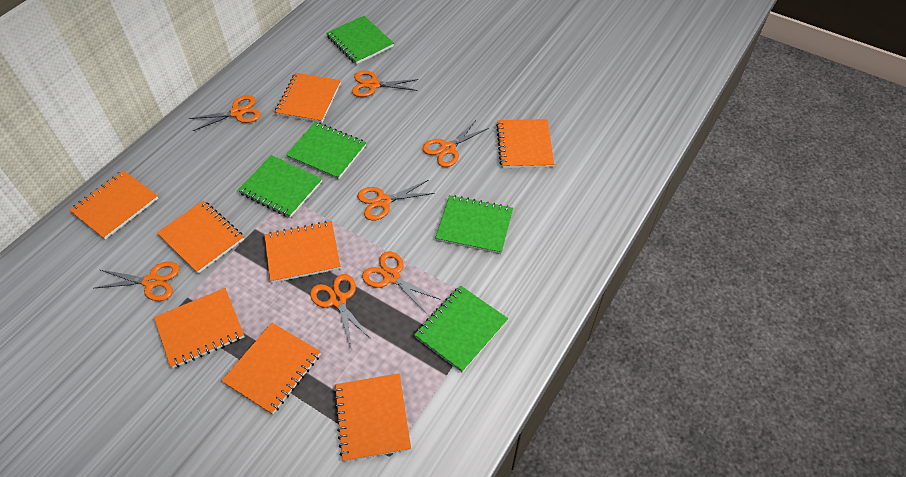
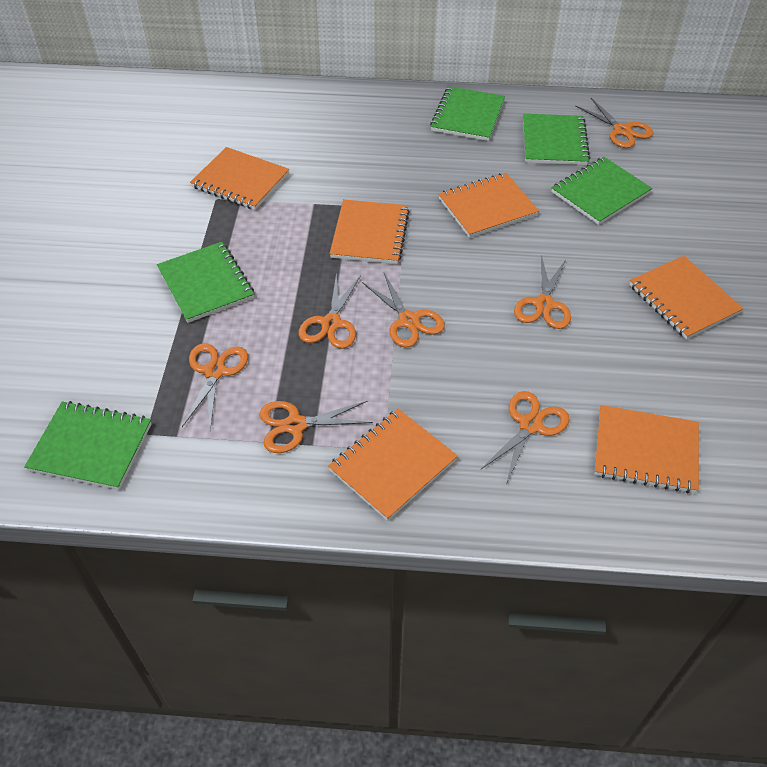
orange notebook: [69,170,158,240] [154,288,245,369] [157,200,244,274] [222,323,321,415] [264,221,340,283] [275,73,341,123] [334,373,411,462] [496,119,554,168] = 8 -> [190,147,289,210] [328,409,458,521] [330,199,410,264] [438,173,539,238] [594,405,699,493] [629,256,743,339] = 6

